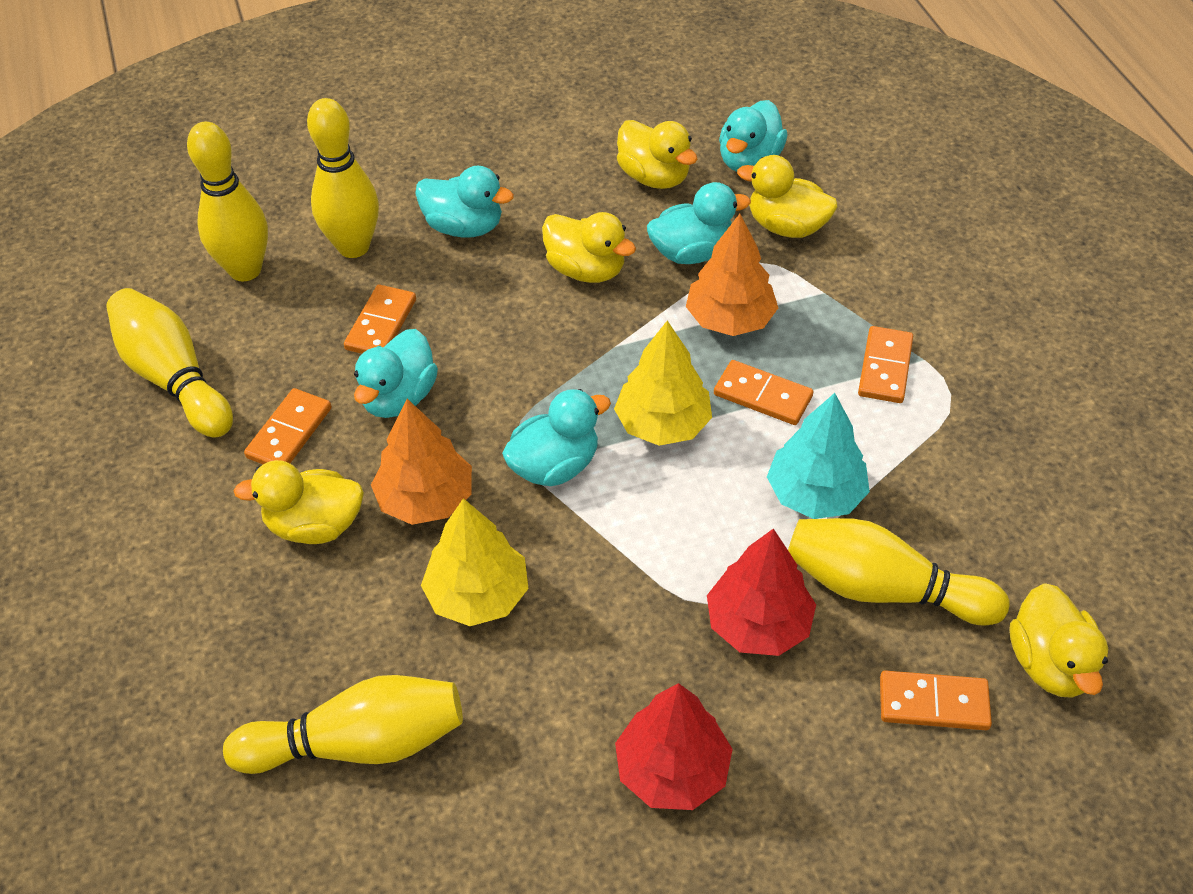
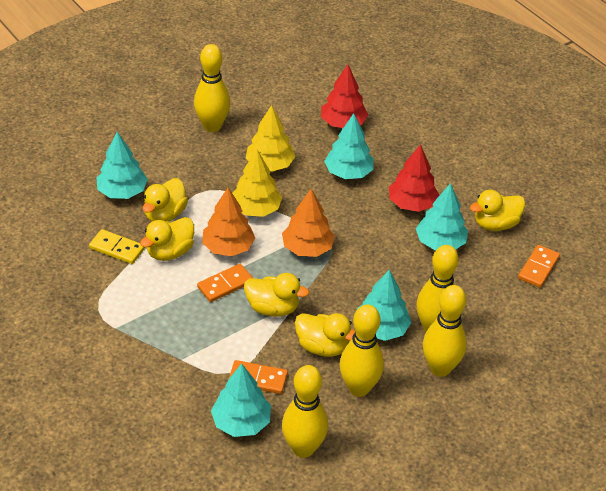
orange domino: [244,388,332,464] [344,285,416,354] [714,360,813,425] [858,326,913,403] [880,670,992,730] = 5 -> [197,264,253,302] [228,360,288,394] [518,245,560,288] = 3
turquoise duck: [354,329,438,418] [415,166,514,238] [502,389,611,486] [647,182,751,264] [719,100,788,172] = 5 -> none = 0
turquoise tree: [767,393,870,519] = 1 -> [97,132,148,199] [211,364,271,437] [324,113,374,179] [357,270,412,341] [416,183,468,250] = 5
yellow domino: none = 0 -> [89,229,145,264] = 1

